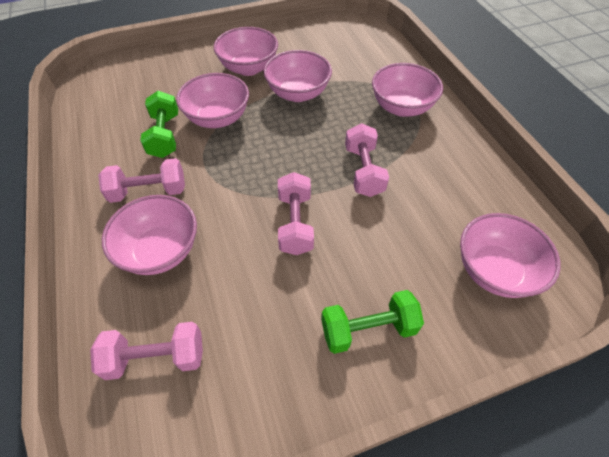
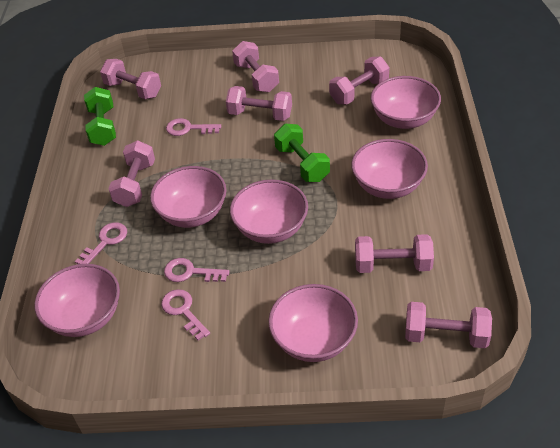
pink dumbbell: [90,322,203,380] [98,158,185,203] [278,172,314,255] [345,123,389,197] = 4 -> [100,59,161,99] [108,141,155,207] [226,86,292,121] [232,41,279,92] [329,56,389,104] [355,234,434,273] [405,302,492,348] = 7
pink key: none = 0 -> [75,222,127,264] [161,289,210,341] [164,258,230,282] [166,118,221,136] = 4

